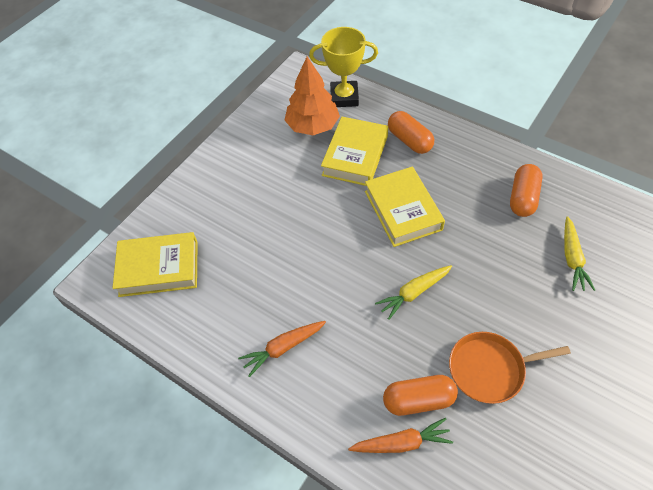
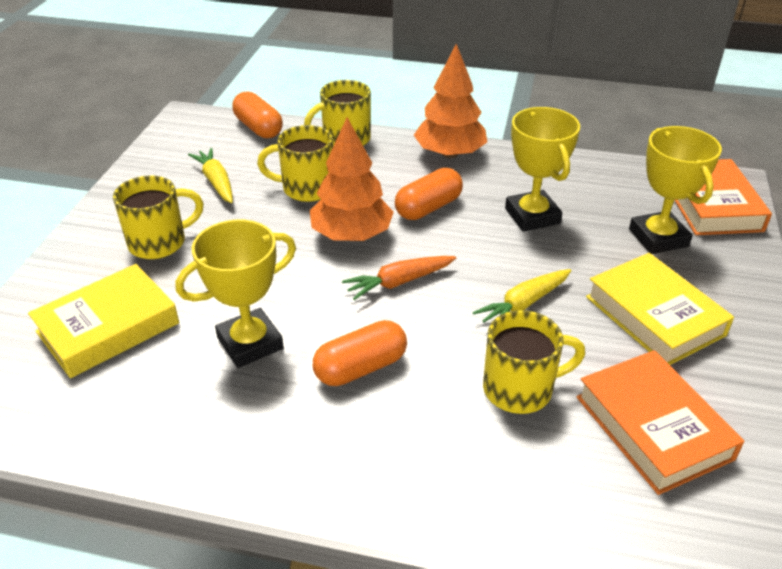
orange book: none = 0 -> [577,350,744,495] [674,159,772,235] = 2
orange carrot: [238,321,326,377] [348,418,453,453] = 2 -> [342,256,456,300] = 1
orange pan: [449,332,571,404] = 1 -> none = 0
orange tree: [284,57,340,135] = 1 -> [310,117,394,241] [414,44,487,158] = 2
yellow book: [113,232,198,297] [321,117,388,186] [365,166,445,247] = 3 -> [28,264,179,378] [586,253,734,365] = 2
yellow mug: none = 0 -> [113,175,204,259] [257,125,333,202] [304,80,371,146] [483,310,585,414] = 4
yellow trophy: [309,27,378,107] = 1 -> [176,220,296,368] [505,107,580,232] [629,126,722,254] = 3

